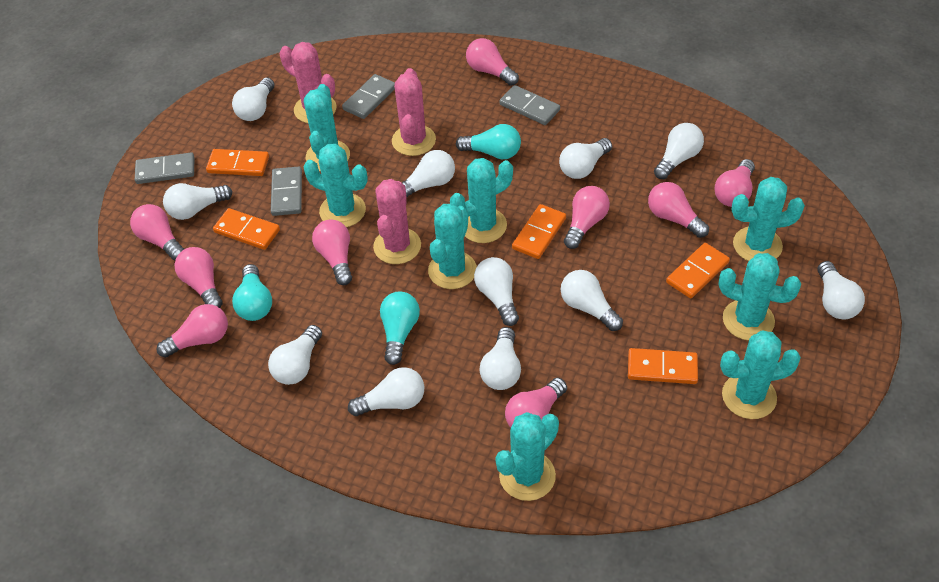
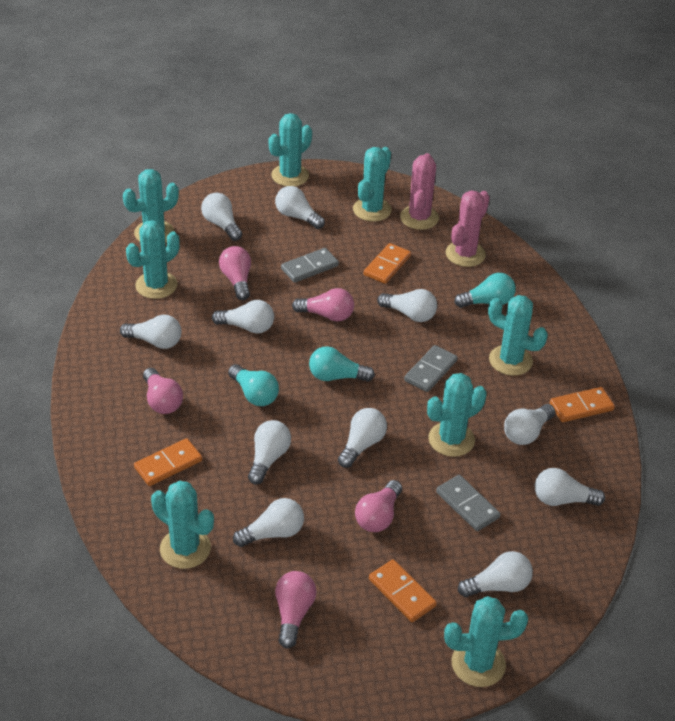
grey domino: [135,152,194,184] [271,167,302,216] [342,74,395,119] [499,85,560,125] = 4 -> [281,248,339,283] [404,345,458,392] [436,475,500,531] = 3
orange domino: [206,149,269,176] [213,208,280,250] [512,204,566,259] [628,348,698,384] [666,243,730,299] = 5 -> [134,438,202,486] [364,243,411,284] [369,559,437,622] [550,387,615,422] = 4
pink cactus: [280,42,336,123] [373,179,421,264] [392,68,436,156] = 3 -> [400,153,439,230] [446,190,490,267] = 2
pink light bulb: [130,204,184,260] [156,304,228,358] [174,247,223,308] [312,219,352,285] [466,38,519,86] [505,378,567,428] [564,186,610,249] [648,182,709,238] [715,159,755,207] = 9 -> [143,368,183,414] [219,246,251,300] [275,571,317,648] [292,288,354,321] [355,480,402,532] = 5

